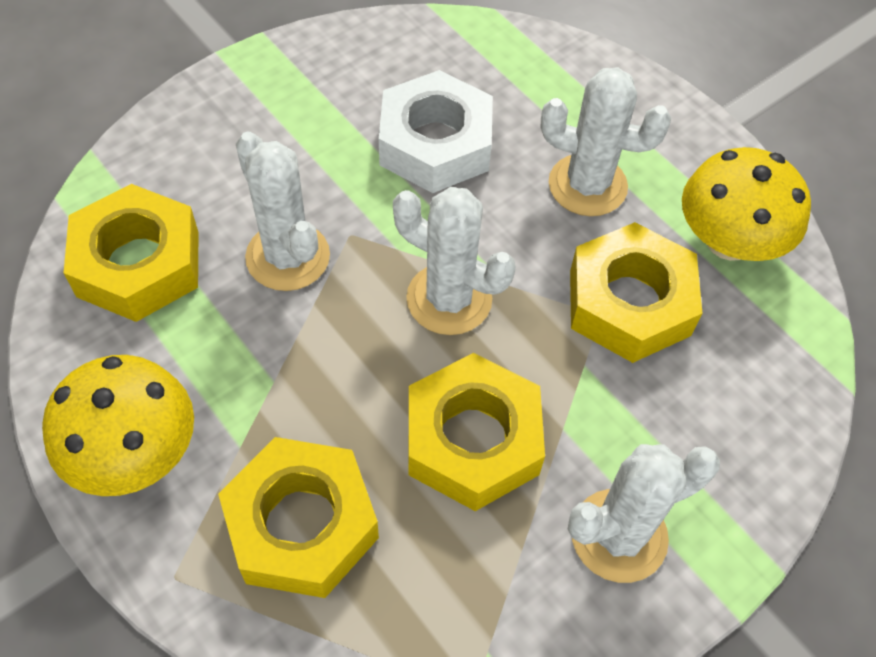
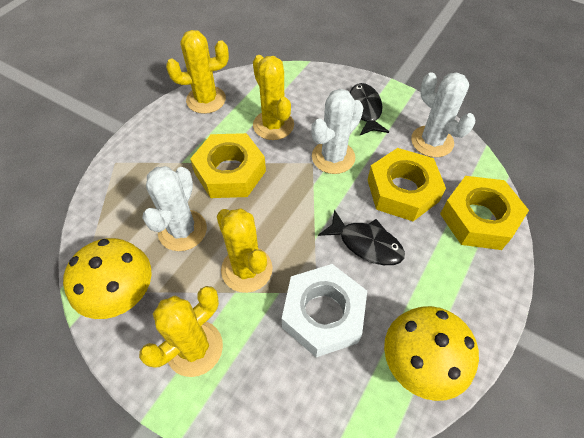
black fish: none = 0 -> [318,209,405,265] [349,83,389,135] = 2
white cactus: [236,132,330,291] [393,187,516,335] [541,67,671,216] [568,444,720,583] = 4 -> [142,166,207,251] [311,89,363,174] [411,72,475,157] = 3
yellow cactus: none = 0 -> [139,286,223,377] [166,30,229,114] [217,209,273,293] [253,55,294,140] = 4
yellow nut: [64,184,198,322] [218,437,379,598] [409,353,545,511] [570,222,702,363] = 4 -> [190,133,266,198] [367,148,446,221] [440,176,529,250] = 3

